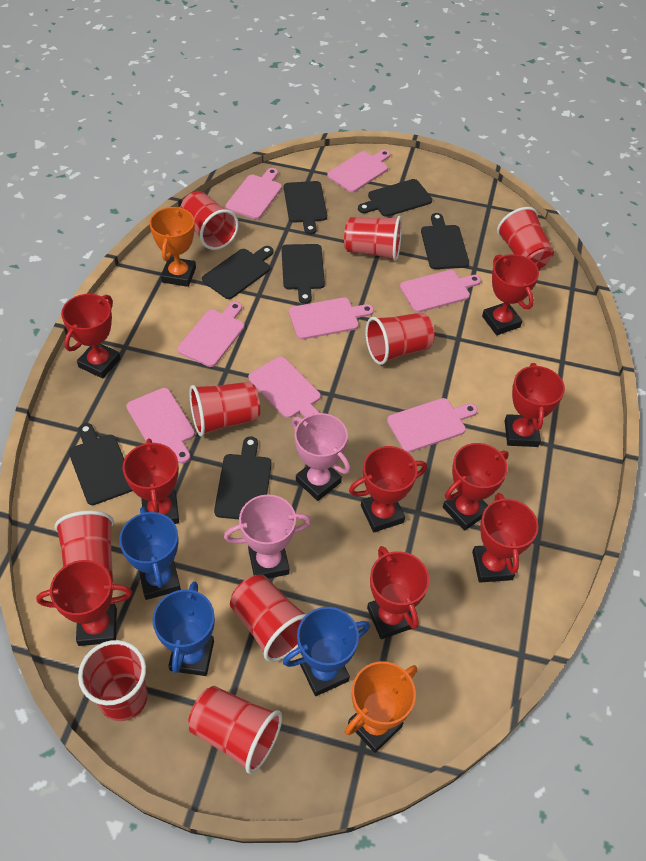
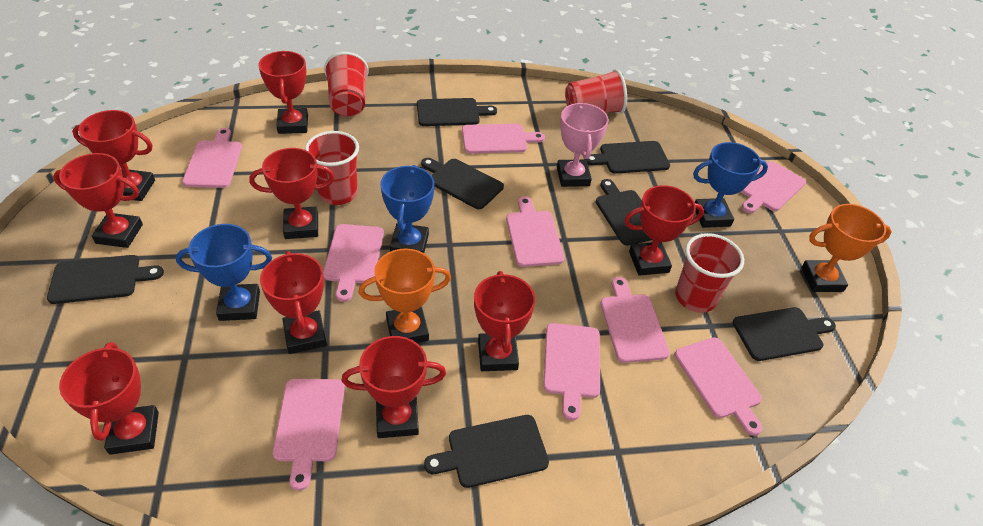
pink cutting board: [126,388,195,463] [177,302,245,367] [226,168,282,219] [248,357,321,418] [289,298,374,340] [327,150,390,193] [387,398,478,453] [400,270,481,312] = 8 -> [182,128,242,188] [273,379,345,491] [323,224,384,302] [462,124,545,154] [506,196,565,267] [543,323,600,420] [601,277,670,363] [674,337,762,436] [741,161,806,213] = 9
pink trophy: [224,495,311,579] [292,413,350,501] = 2 -> [557,103,609,187] = 1
red cup: [55,510,114,583] [78,640,148,721] [181,191,239,250] [188,686,282,774] [189,382,260,437] [230,575,307,662] [344,216,402,261] [365,312,435,365] [497,207,554,269] = 9 -> [305,131,359,205] [324,52,369,116] [565,69,627,113] [675,233,744,313] = 4

